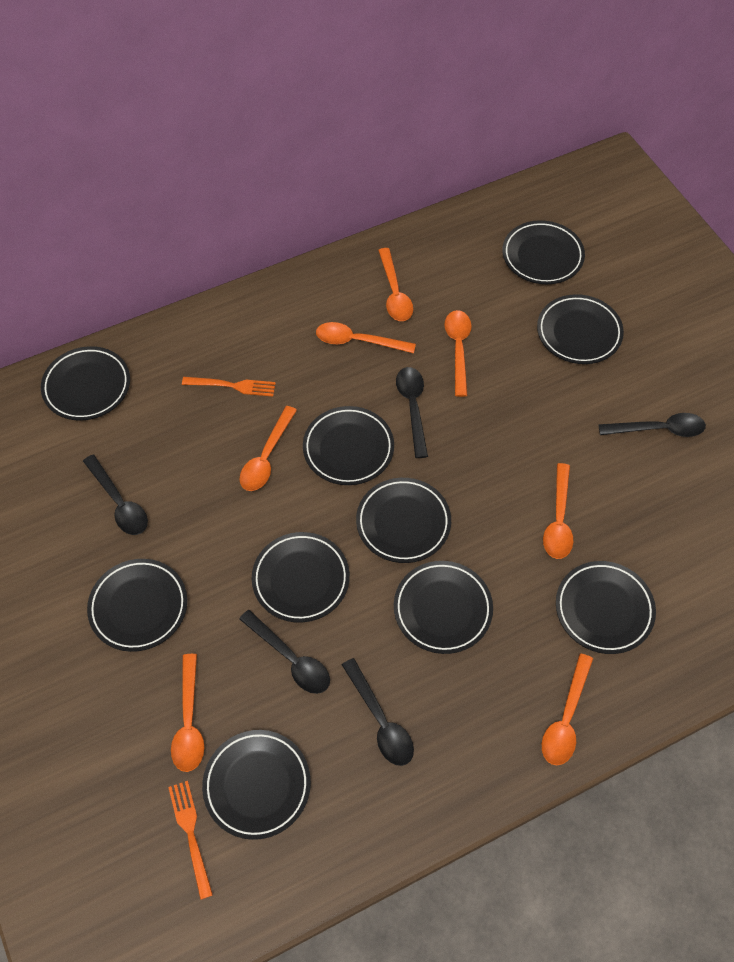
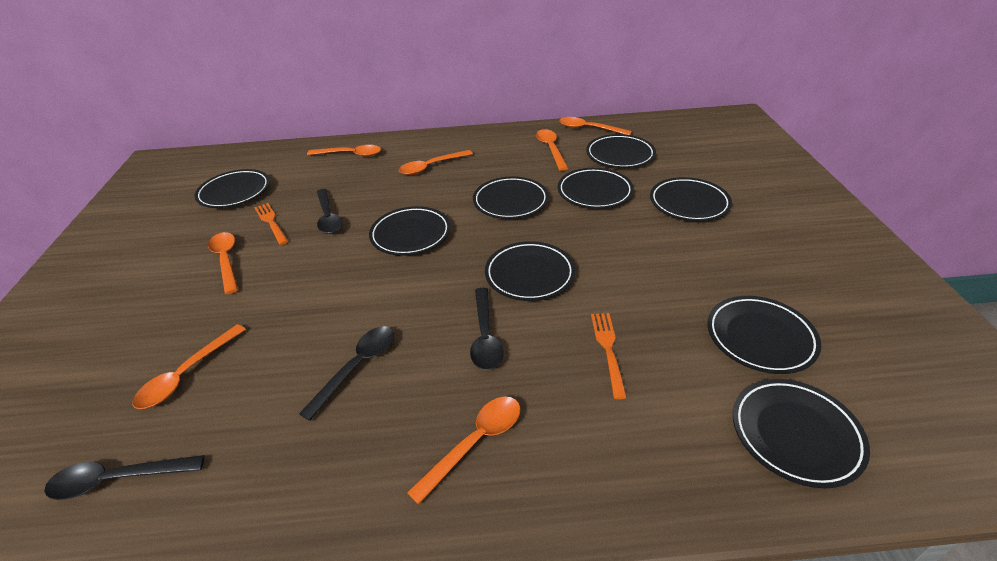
black plate: [41,346,130,420] [87,559,187,652] [202,730,311,840] [252,532,350,622] [303,406,394,485] [356,478,451,563] [394,561,493,654] [502,220,585,284] [537,294,624,364] [556,561,656,654] = 10 -> [195,169,270,208] [369,206,451,256] [473,176,549,219] [485,241,575,301] [558,168,634,209] [586,134,656,168] [650,177,732,221] [707,296,821,374] [733,379,870,488] = 9
black spoon: [83,455,148,535] [239,610,330,694] [342,658,414,766] [396,367,428,458] [598,413,706,437] = 5 -> [44,455,205,500] [299,326,394,421] [317,189,343,234] [470,288,503,370] = 4

